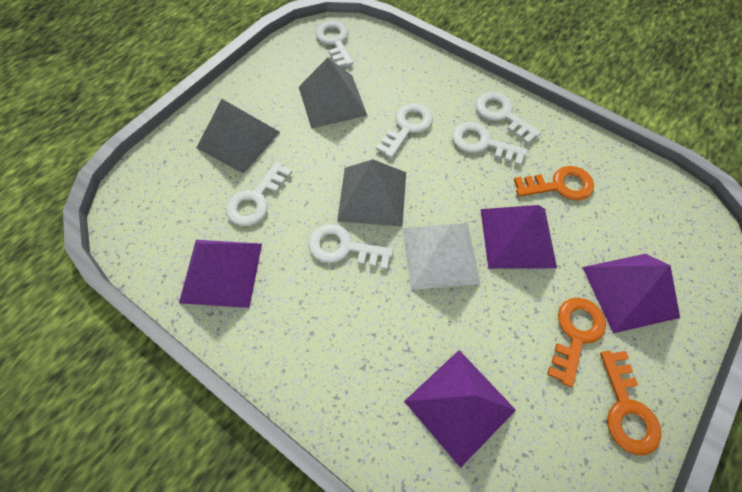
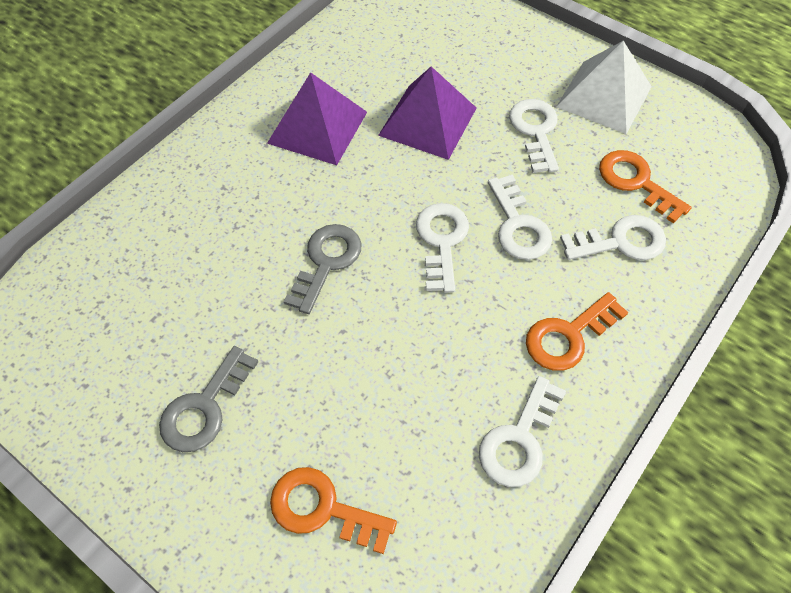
grey key: none = 0 -> [159,346,258,452] [284,224,361,314] = 2
grey pyramid: [196,99,280,174] [299,57,368,129] [337,159,406,227] = 3 -> none = 0
purple pyramid: [179,240,262,308] [404,350,516,468] [481,205,557,269] [582,254,680,333] = 4 -> [267,72,367,165] [378,66,477,160] = 2
white key: [226,162,292,226] [309,224,393,270] [315,20,353,67] [376,103,433,158] [452,122,528,166] [476,92,541,144] = 6 -> [416,203,469,293] [479,376,566,487] [488,175,552,260] [509,99,559,173] [560,215,666,260] = 5

